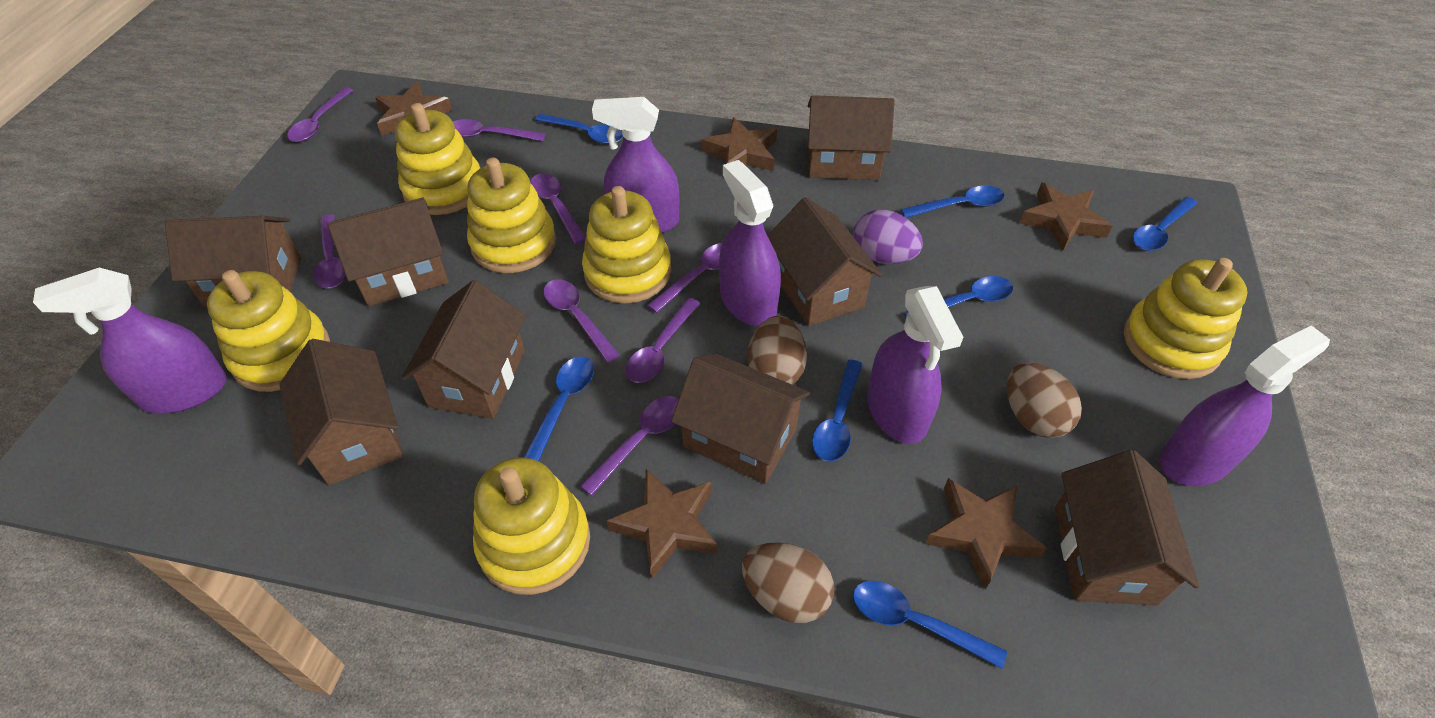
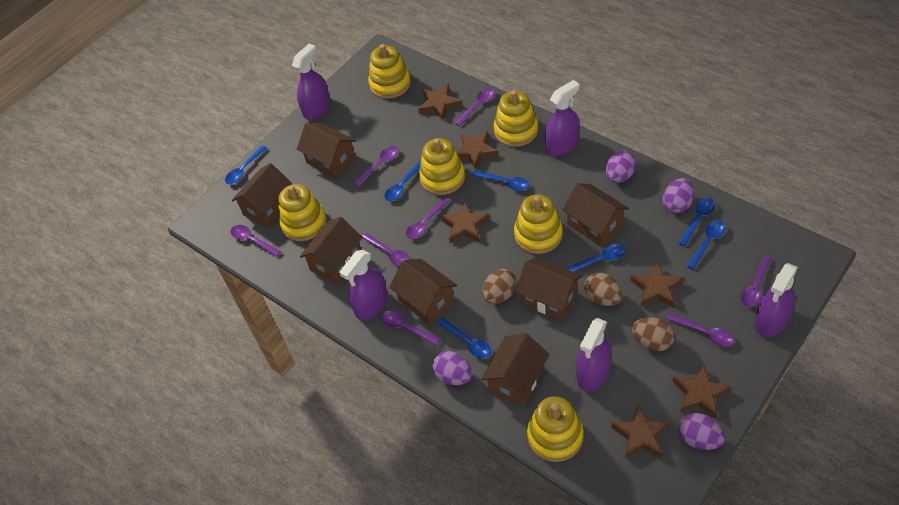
brown house: [165,216,301,307] [279,339,403,485] [327,198,449,306] [402,280,526,419] [671,354,810,484] [767,197,882,326] [808,95,895,180] [1055,450,1199,606] = 8 -> [232,163,292,227] [297,123,356,178] [300,217,363,284] [389,259,457,324] [481,333,549,407] [516,257,583,320] [562,183,629,246] = 7
brown star: [375,82,452,136] [606,469,717,580] [701,117,777,171] [925,478,1047,589] [1020,182,1112,251] = 5 -> [418,84,462,121] [441,202,489,243] [456,131,498,170] [611,404,670,458] [630,261,684,308] [673,365,731,419] = 6
purple egg: [853,209,923,264] = 1 -> [432,351,472,385] [606,151,636,183] [662,178,694,213] [679,413,726,450] = 4

